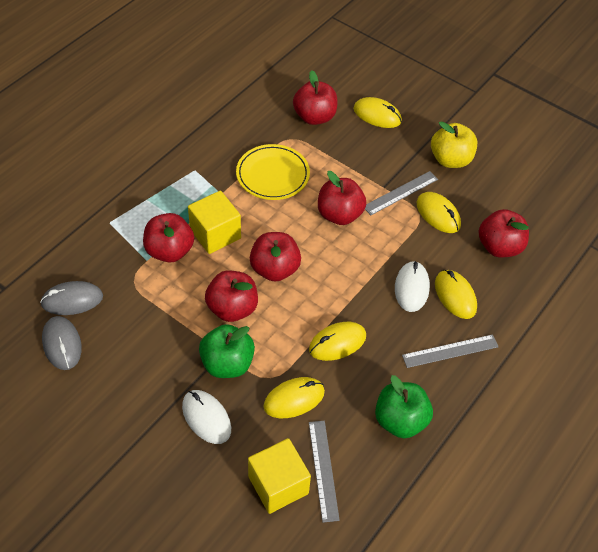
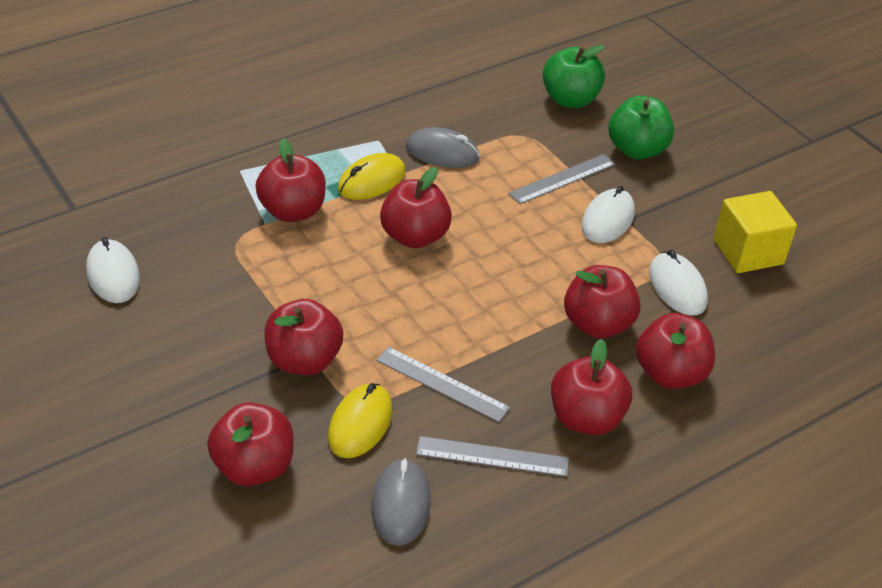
red apple: [143,213,194,263] [205,271,258,322] [249,232,301,282] [293,70,337,125] [318,171,366,225] [478,209,529,258] = 6 -> [207,402,293,486] [255,138,326,222] [264,299,344,375] [380,167,452,248] [551,339,632,435] [564,265,641,338] [636,313,715,389] = 7
white mouse: [182,390,231,444] [395,261,430,312] = 2 -> [86,237,140,303] [581,186,635,243] [649,250,708,316] = 3
yellow apple: [431,121,477,168] = 1 -> none = 0
yellow cube: [188,191,241,254] [248,438,311,514] = 2 -> [713,191,797,273] = 1
yellow mouse: [264,377,325,418] [309,322,366,361] [353,97,402,128] [417,192,461,233] [435,270,477,319] = 5 -> [328,383,392,458] [338,153,406,200] = 2
yellow plate: [236,144,310,200] = 1 -> none = 0

